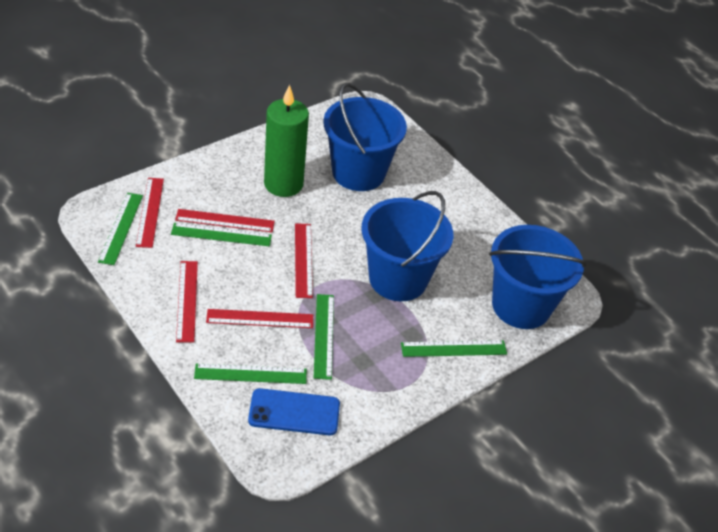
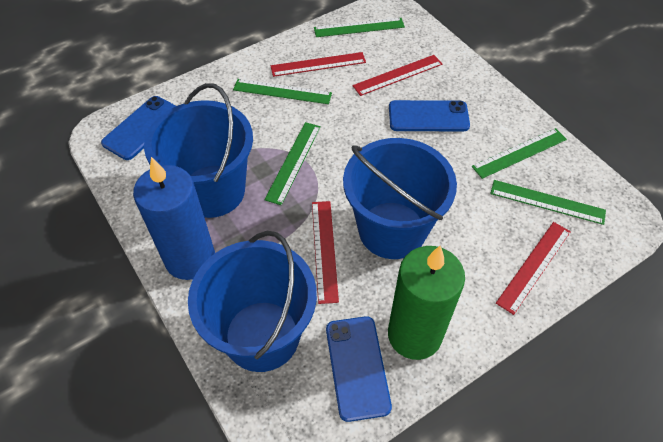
blue candle: none = 0 -> [133,157,215,280] = 1
blue phone: [248,388,340,435] = 1 -> [101,96,176,160] [326,316,392,422] [389,100,470,131] = 3
red ruler: [136,178,164,248] [175,209,275,232] [176,261,198,342] [206,309,313,328] [295,223,313,298] = 5 -> [271,52,366,77] [312,201,339,304] [353,55,442,96] [496,222,571,315] = 4

